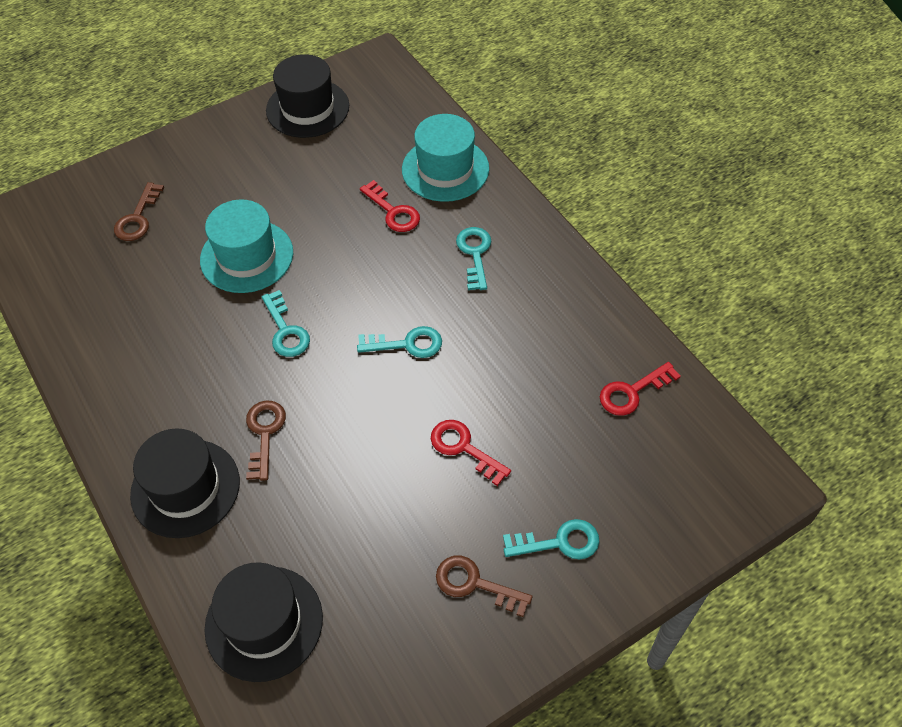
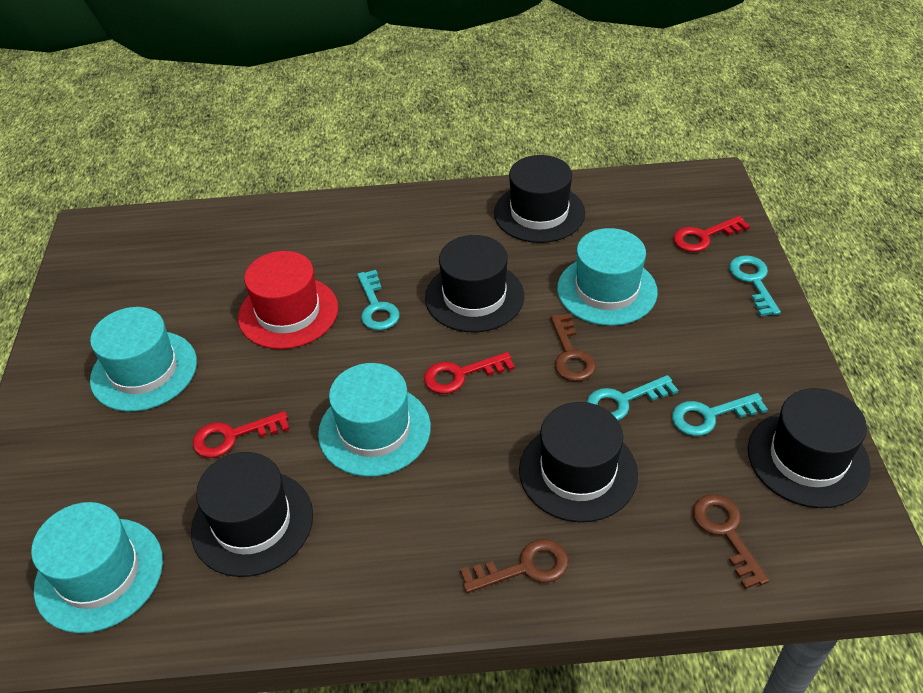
black hat: [130,428,240,538] [204,562,323,682] [266,54,349,138] = 3 -> [191,452,313,577] [425,235,524,332] [494,155,585,243] [519,402,638,522] [748,388,871,508] = 5
red hat: none = 0 -> [238,251,338,349] = 1
turquoise hat: [200,200,293,293] [402,114,489,202] = 2 -> [31,502,163,633] [90,307,197,412] [318,363,431,477] [557,228,658,326] = 4

